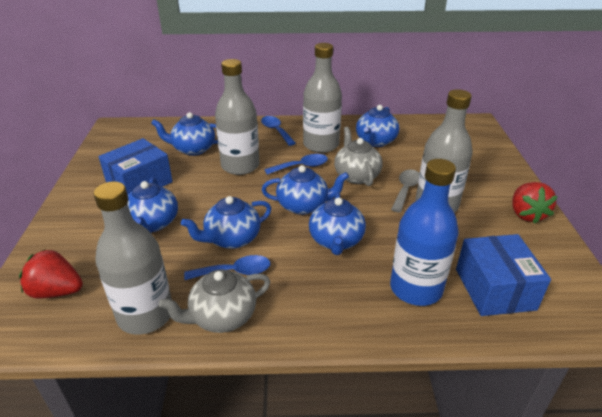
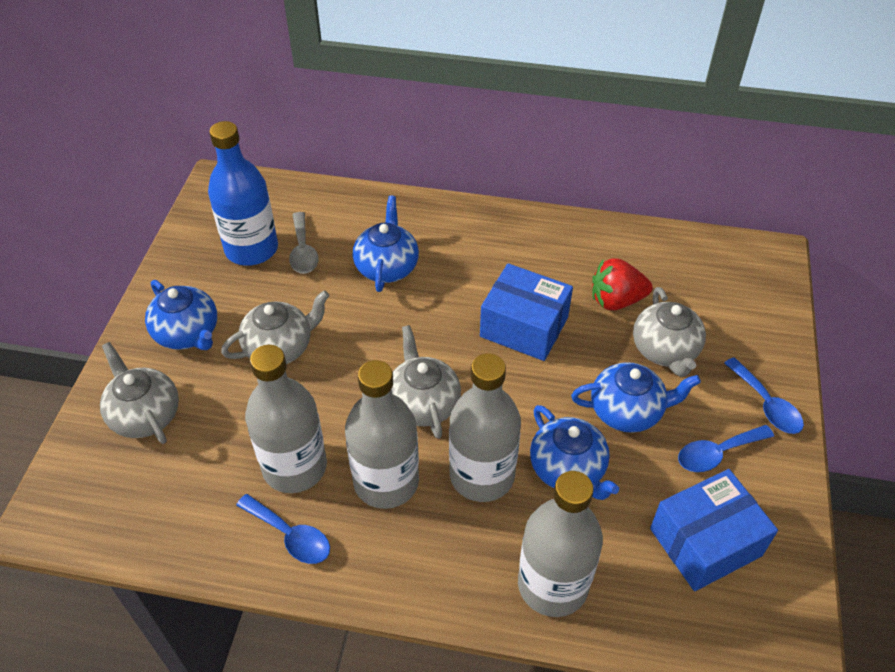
blue teapot: [128,177,178,233] [151,112,218,156] [181,196,272,249] [262,165,349,215] [309,192,366,255] [356,105,399,147] = 6 -> [145,280,217,350] [353,196,419,292] [530,405,619,500] [571,362,701,433] = 4
grey teapot: [159,270,270,333] [334,127,383,186] = 2 -> [100,342,179,444] [221,290,330,364] [392,325,461,439] [633,287,706,377] = 4
red strawberry: [19,249,83,299] [513,182,558,224] = 2 -> [592,258,652,311] = 1

